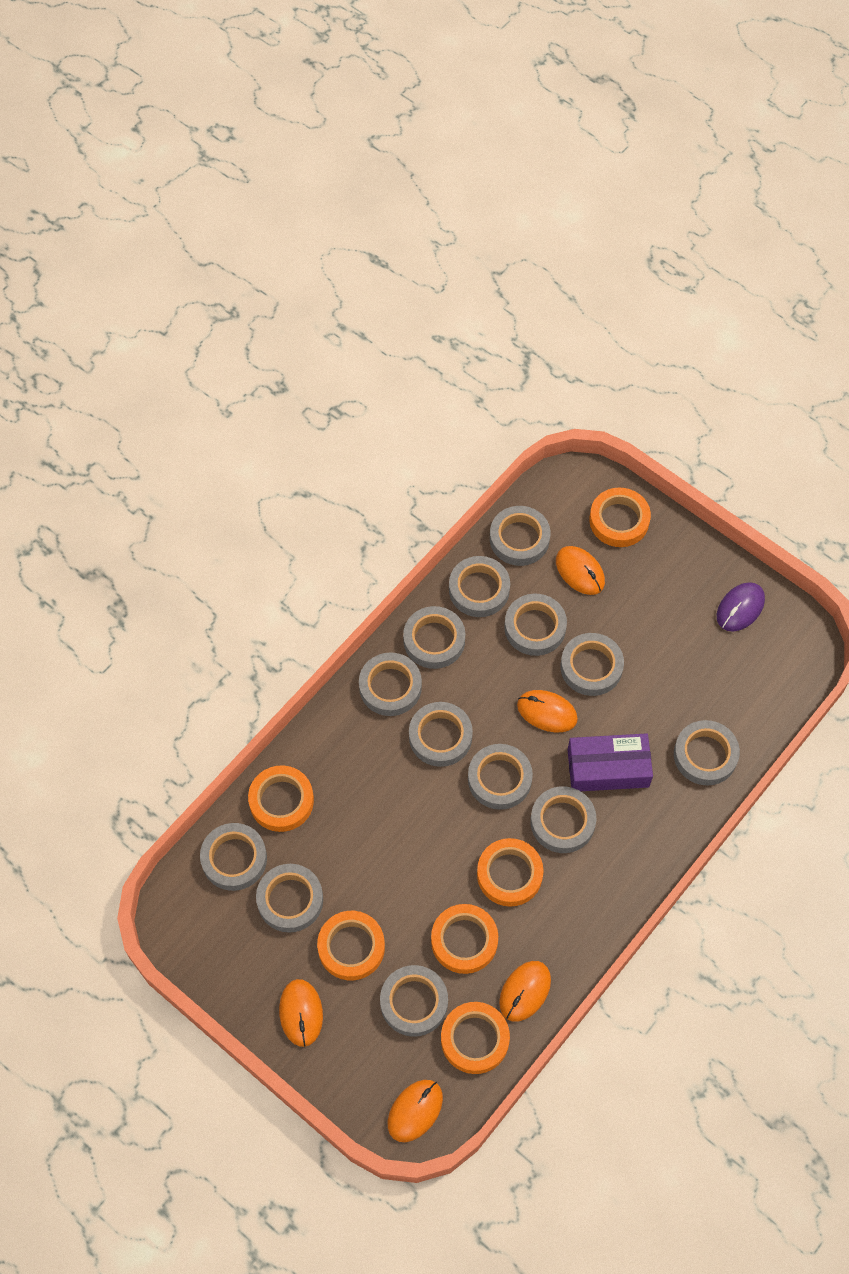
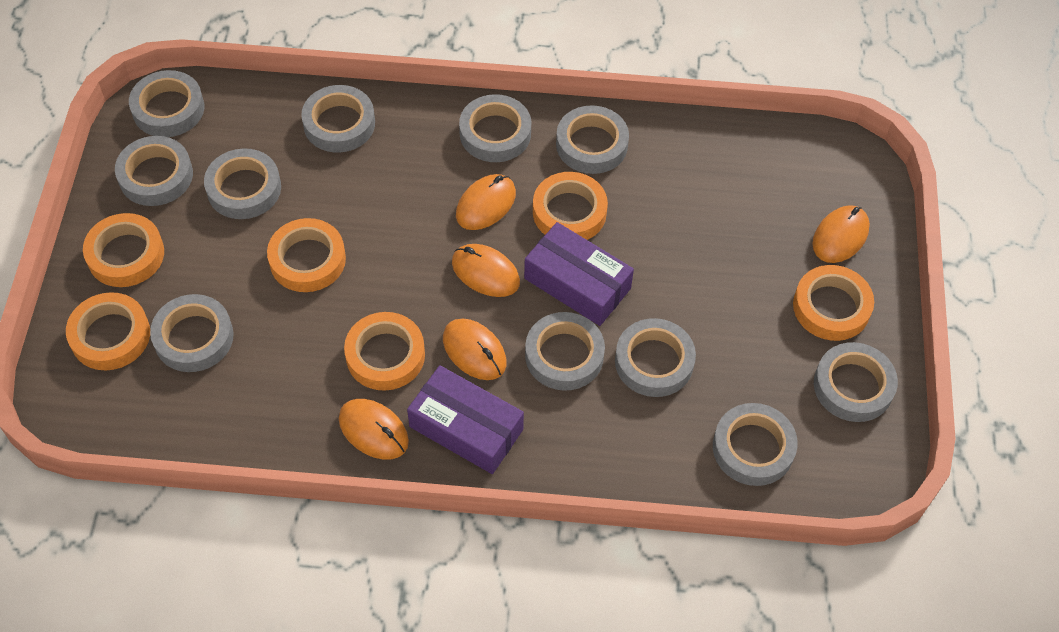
grey tape: [200,823,267,891] [256,864,323,933] [359,652,422,716] [380,965,448,1037] [403,606,465,669] [409,702,473,767] [449,556,510,617] [468,744,533,810] [490,506,550,566] [504,594,567,656] [530,786,596,853] [560,633,624,696] [674,720,740,785] = 13 -> [115,136,193,206] [129,70,204,137] [150,294,234,372] [204,148,281,219] [301,85,375,152] [459,94,531,162] [525,312,605,391] [556,105,629,174] [615,318,696,397] [713,403,798,486] [814,342,898,422] = 11
purple box: [568,733,653,791] = 1 -> [407,365,524,474] [524,222,634,326] = 2
purple mouse: [717,582,765,632] = 1 -> none = 0

